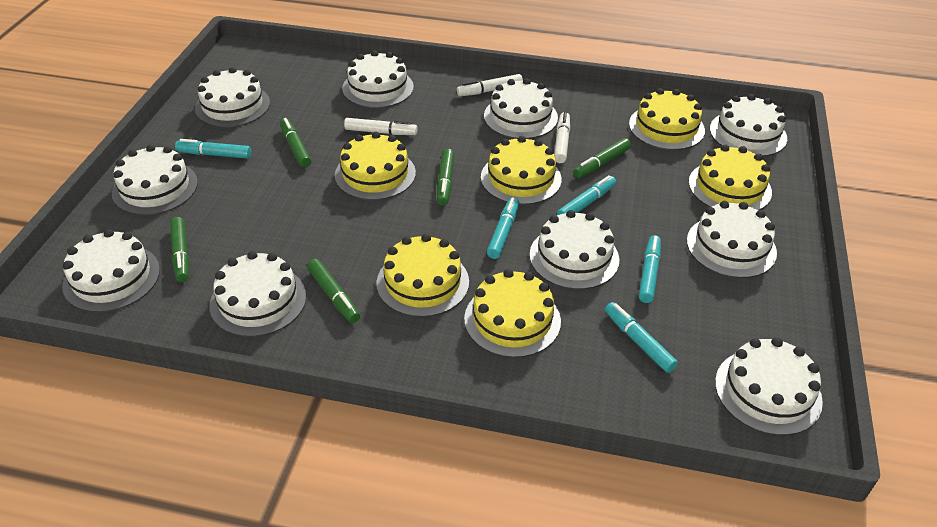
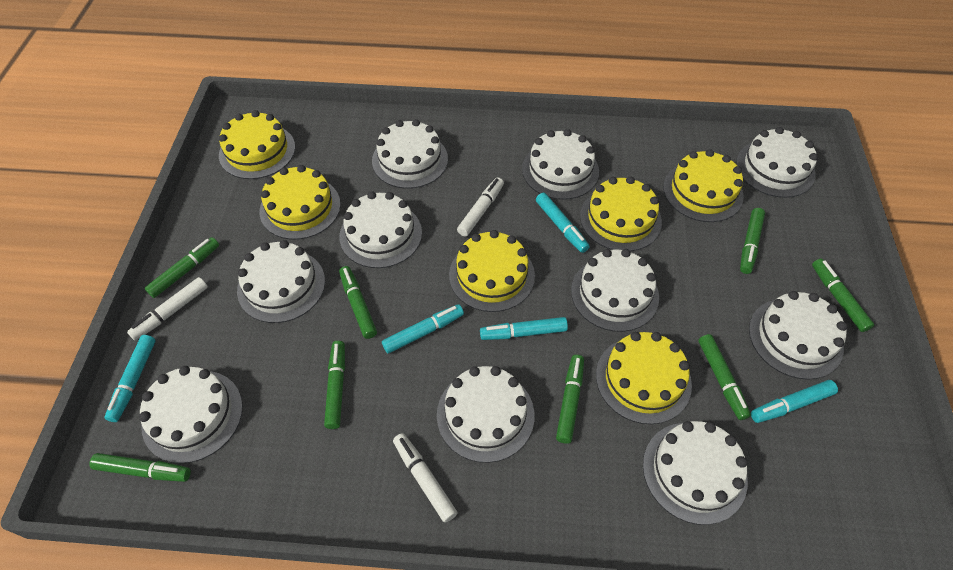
green marker: [170,217,189,282] [280,118,311,168] [307,259,360,323] [437,149,454,206] [573,138,631,178] = 5 -> [89,453,191,482] [145,237,219,298] [324,341,345,429] [339,266,377,339] [556,355,584,444] [698,334,751,420] [740,208,765,274] [812,259,874,332] = 8

